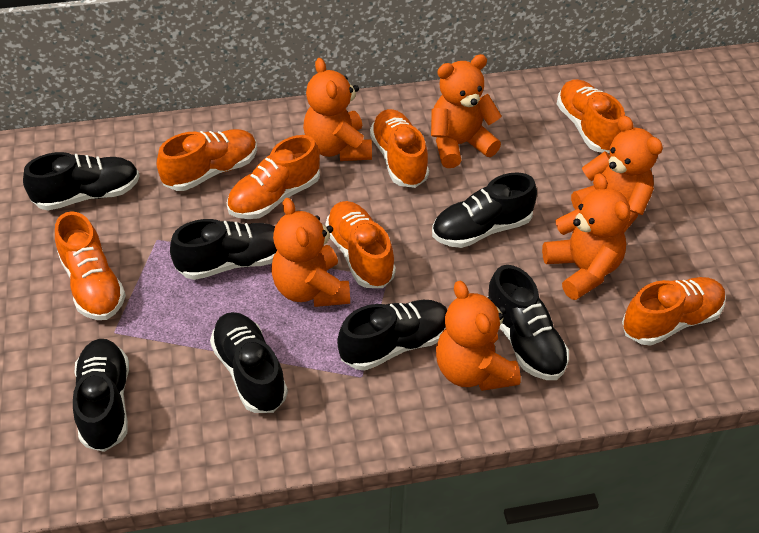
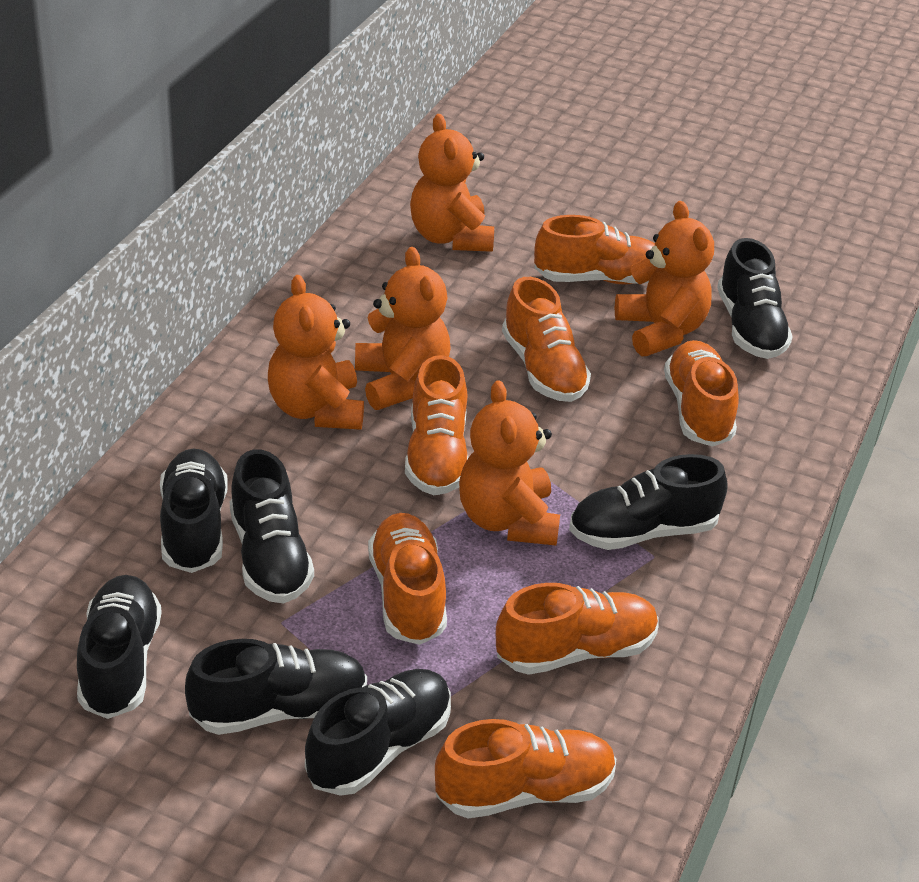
orange teddy bear: [271,198,350,307] [303,58,372,161] [431,54,502,168] [436,281,521,391] [542,173,631,300] [571,116,663,233] = 6 -> [268,275,364,430] [355,247,451,410] [410,114,494,252] [459,380,560,546] [615,201,714,356] = 5

